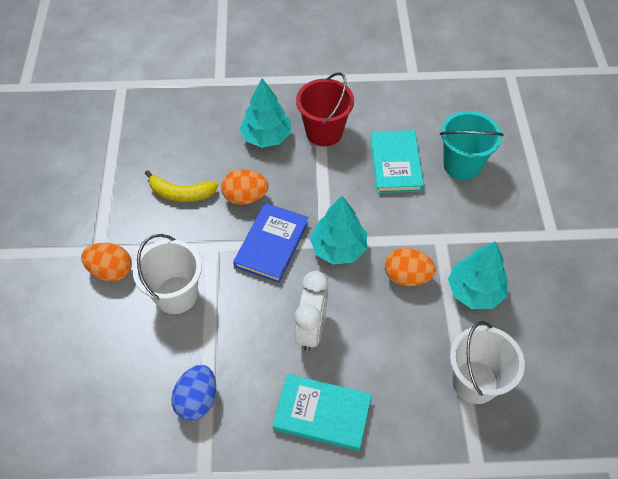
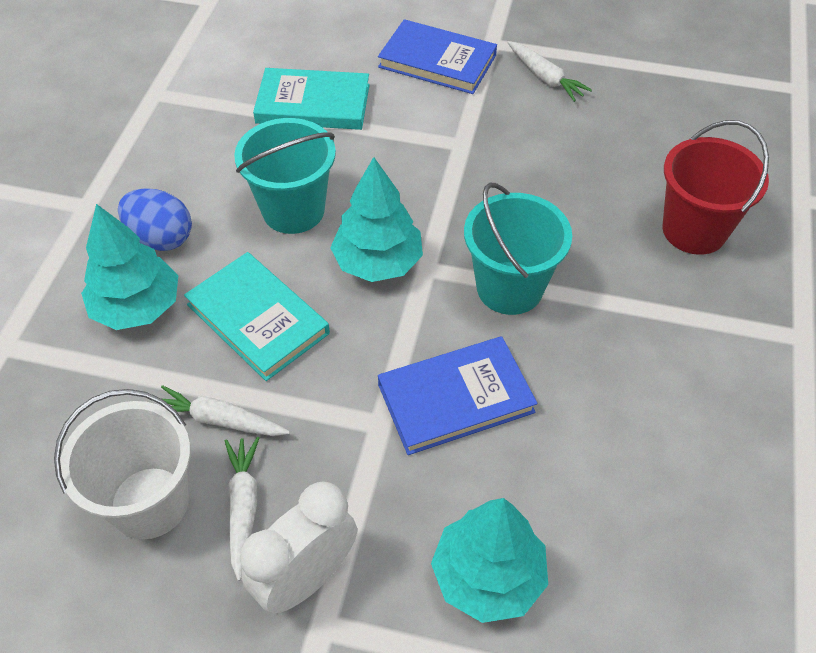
blue book: [233,203,308,283] = 1 -> [378,19,497,94] [378,336,538,455] = 2
orange egg: [81,243,132,282] [221,169,268,205] [385,248,436,286] = 3 -> none = 0
turquoise bucket: [440,111,504,180] = 1 -> [234,118,336,234] [464,183,572,315] = 2
white bucket: [133,234,202,314] [450,321,525,404] = 2 -> [54,389,191,539] = 1
white carrot: none = 0 -> [161,385,290,436] [225,437,259,581] [507,41,592,102] = 3
yellow banana: [145,170,218,202] = 1 -> none = 0

